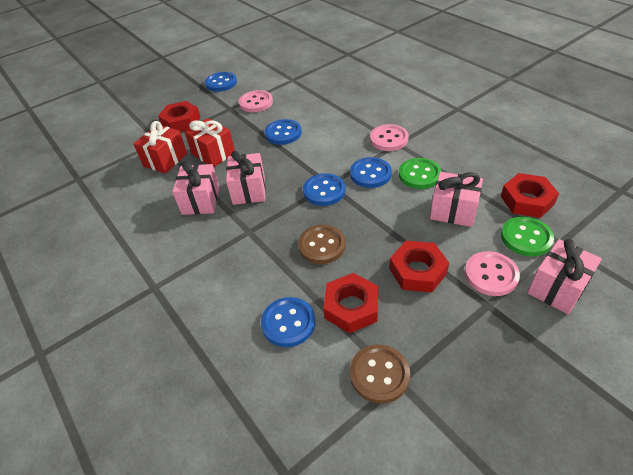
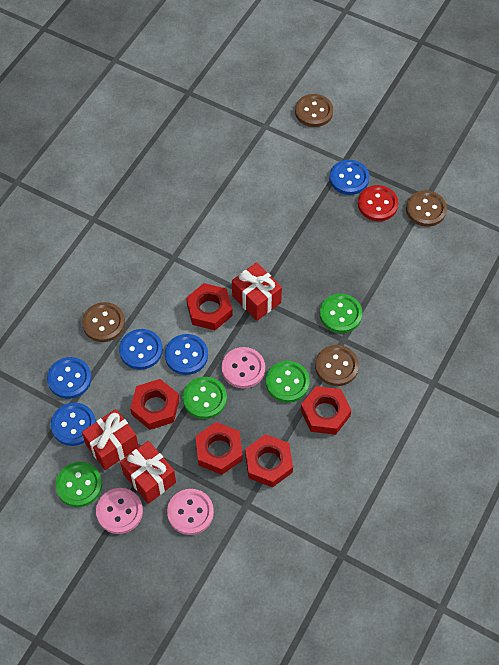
brown button: [298,225,346,264] [350,345,410,404] = 2 -> [82,302,125,342] [295,94,333,127] [315,345,359,386] [406,190,447,227] = 4
green button: [399,158,442,189] [501,216,554,256] = 2 -> [55,462,102,507] [183,377,227,419] [266,361,310,403] [320,294,362,333] = 4
pink gift: [172,161,220,215] [226,151,265,205] [430,172,483,227] [527,239,602,314] = 4 -> none = 0
red button: none = 0 -> [358,185,398,221] = 1
red gift: [134,121,187,174] [185,118,235,167] = 2 -> [82,409,139,470] [120,441,176,504] [232,262,282,321] = 3
red nut: [158,101,201,131] [323,273,379,333] [389,241,449,292] [501,173,559,218] = 4 -> [130,379,179,430] [186,283,233,330] [196,422,242,475] [245,434,293,488] [301,386,351,435] = 5

